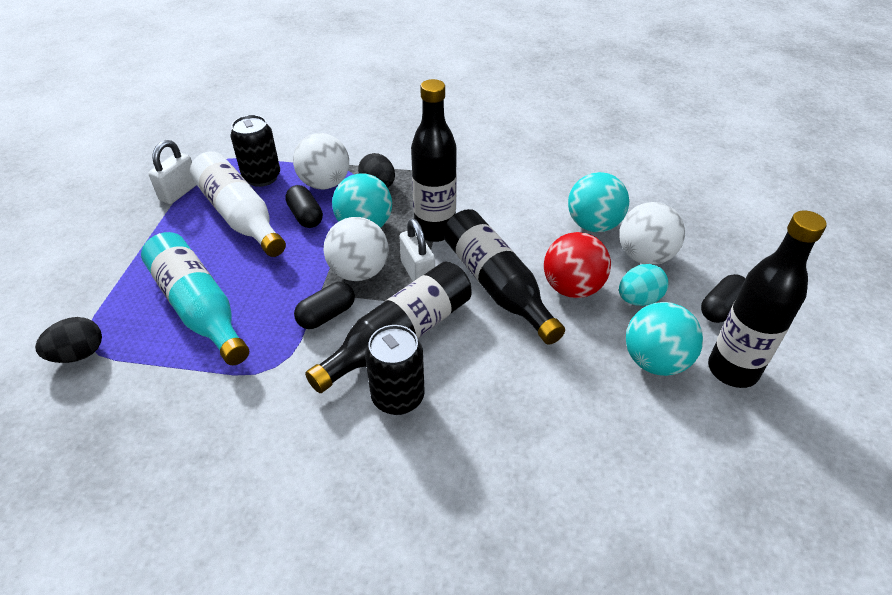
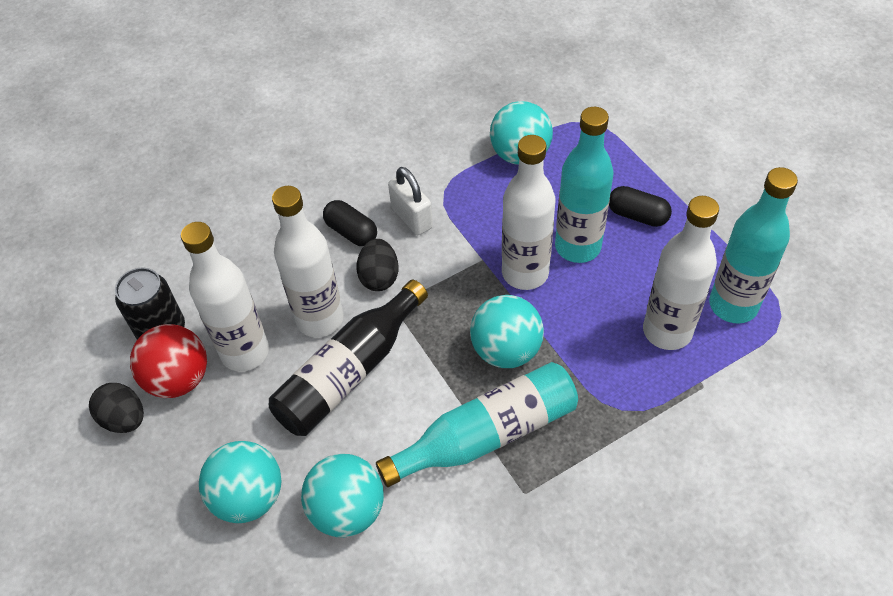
black bottle: [305,261,471,393] [411,79,457,242] [443,209,565,345] [708,210,827,388] = 4 -> [269,280,428,436] = 1
black can: [230,115,280,187] [365,325,425,415] = 2 -> [115,267,185,339] = 1
black capsule: [285,185,323,228] [294,282,355,329] [701,274,745,323] = 3 -> [323,200,377,246] [609,186,672,227] = 2
turquoise ball: [332,173,392,228] [568,172,629,232] [626,302,703,376] = 3 -> [199,441,282,523] [301,454,384,537] [470,295,544,368] [490,101,553,165] = 4
turquoise bottle: [141,232,249,365] = 1 -> [376,362,578,487] [555,107,614,263] [709,167,798,323] = 3
turquoise egg: [619,264,669,306] = 1 -> none = 0
white ball: [293,133,349,189] [324,217,389,281] [619,202,685,265] = 3 -> none = 0
white bottle: [190,151,286,257] = 1 -> [181,222,269,372] [272,186,344,337] [502,135,555,290] [643,196,719,350] = 4
white padlock: [149,140,196,204] [399,219,435,281] = 2 -> [388,167,433,235] = 1

